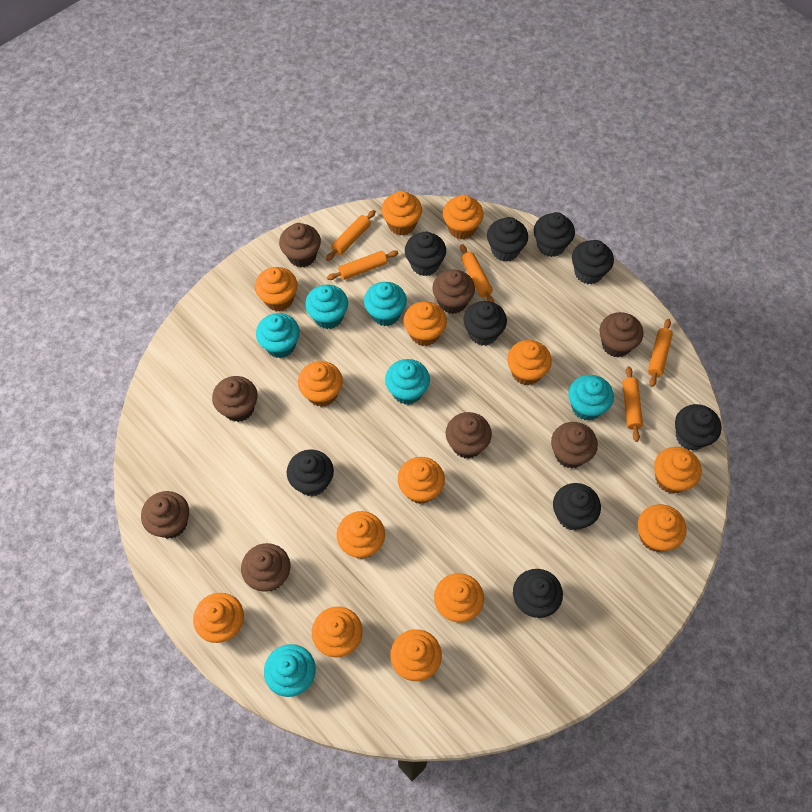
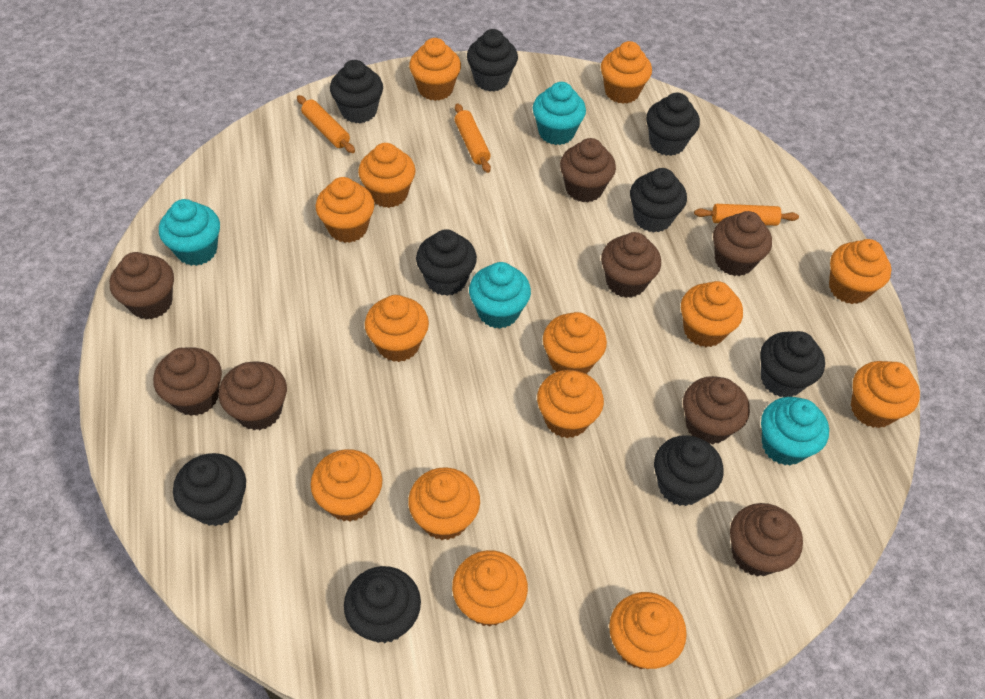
orange rolling pin: [326,210,376,261] [327,250,398,280] [460,244,494,302] [622,366,643,442] [648,319,673,387] = 5 -> [297,95,355,153] [454,103,491,173] [694,204,799,226] = 3
turquoise cupcake: [256,313,300,358] [264,644,316,697] [305,284,348,329] [364,282,407,326] [385,359,430,405] [568,375,614,421] = 6 -> [159,199,220,266] [469,262,531,329] [533,82,586,145] [761,397,829,466] = 4

